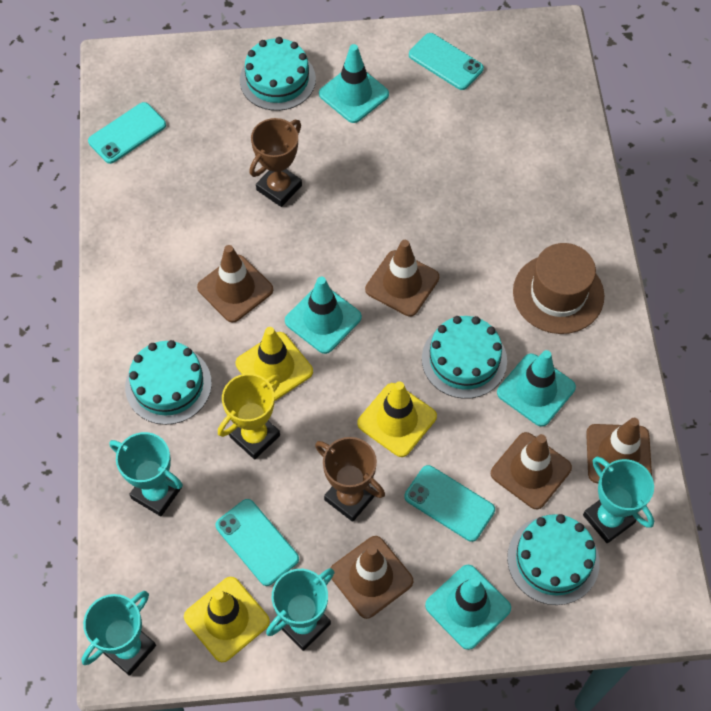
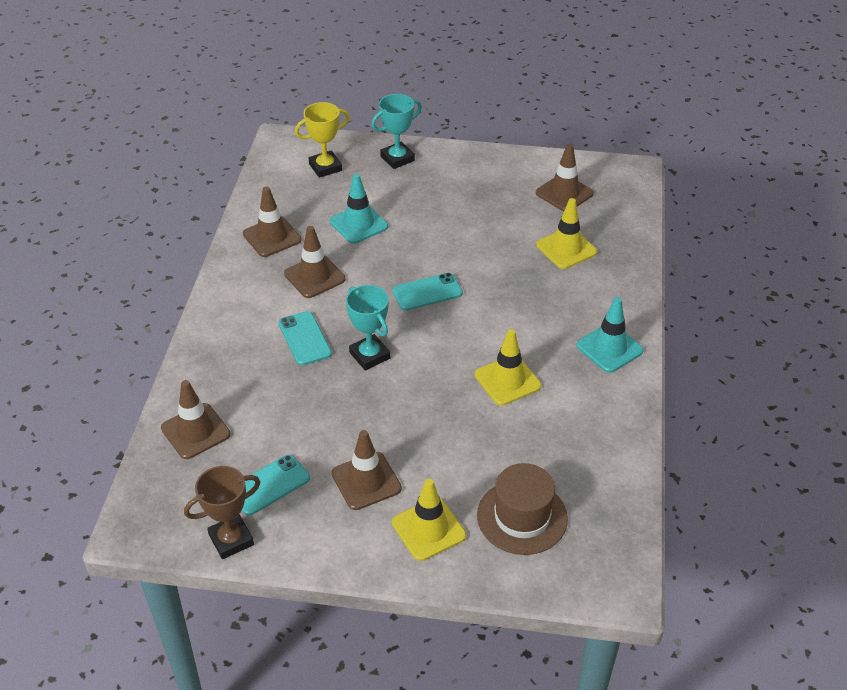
brown trophy: [249,118,302,207] [315,437,385,522] = 2 -> [184,466,260,559] = 1
turquoise cake: [125,340,212,425] [240,37,316,111] [422,316,507,399] [507,514,600,605] = 4 -> none = 0
turquoise phone: [88,102,166,164] [215,499,299,586] [404,465,495,542] [409,33,484,90] = 4 -> [242,454,310,516] [278,311,332,366] [392,273,463,311] = 3
turquoise traffic cone: [285,277,362,354] [319,44,389,123] [425,565,511,650] [497,350,576,427] = 4 -> [330,174,388,244] [576,297,644,373] = 2
turquoise trophy: [81,591,156,676] [109,432,183,516] [266,568,334,651] [583,456,654,543] = 4 -> [346,285,390,370] [371,94,422,169] = 2

